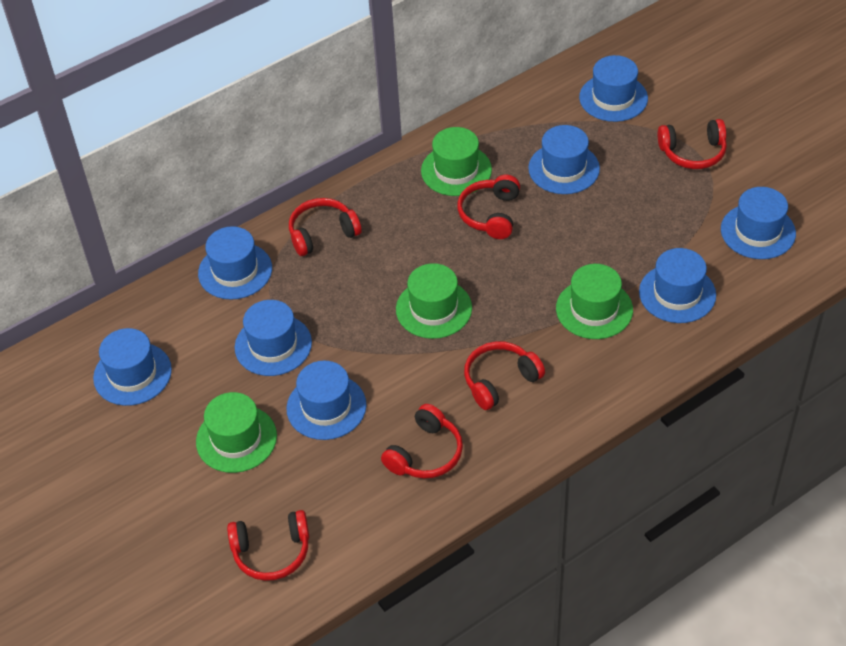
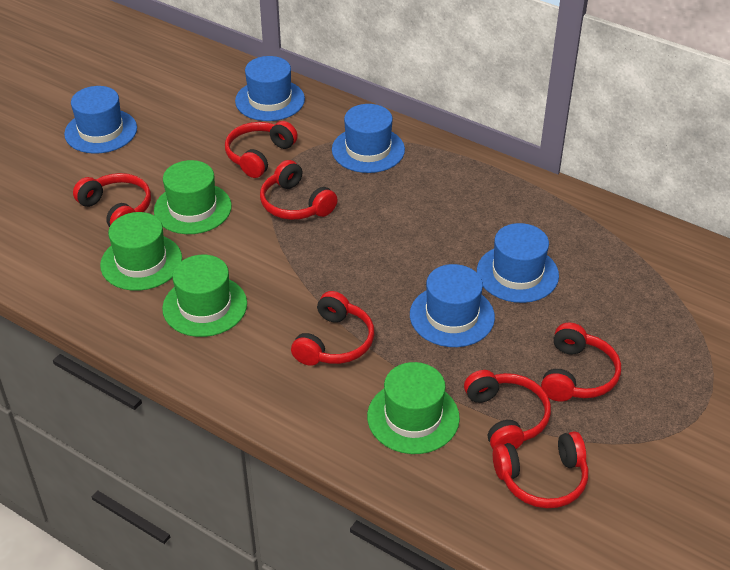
blue hat: [93,328,172,406] [198,226,272,300] [235,300,312,376] [286,361,366,440] [528,125,600,194] [579,55,648,122] [639,248,716,323] [721,187,796,259] = 8 -> [64,86,137,154] [235,56,305,121] [332,104,405,173] [410,264,495,347] [477,223,559,303] = 5
red headphones: [227,510,309,581] [289,198,361,256] [381,404,463,479] [457,175,520,239] [464,341,545,410] [658,119,727,169] = 6 -> [73,173,151,227] [225,121,298,178] [260,160,338,220] [291,291,374,366] [464,370,551,449] [493,431,588,508] [541,322,621,402] = 7

